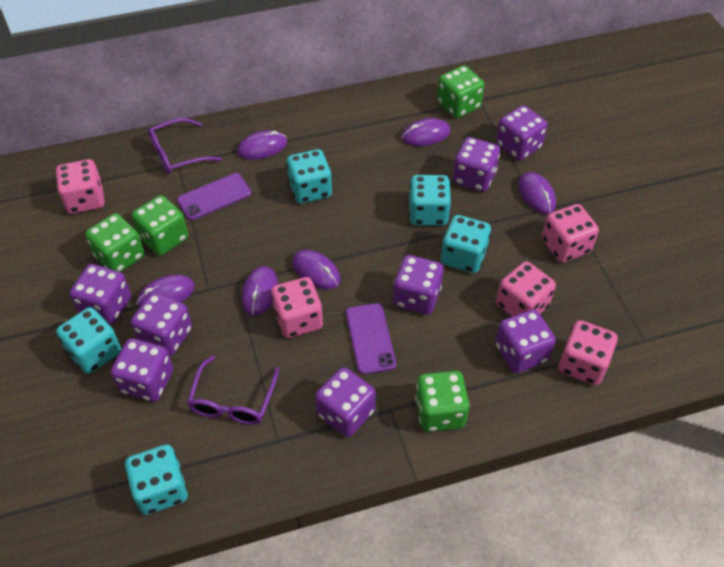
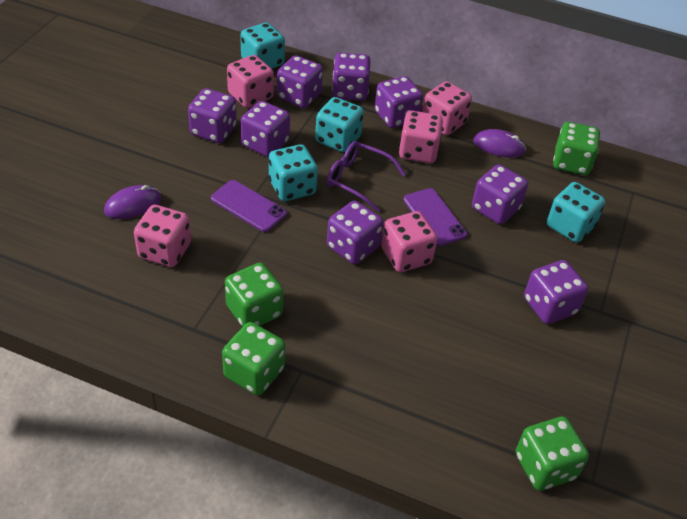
purple glasses: [148,118,222,174] [187,356,279,425] = 2 -> [327,141,406,212] = 1
purple mouse: [137,275,195,308] [237,130,288,160] [242,266,278,316] [292,250,340,290] [401,118,451,146] [518,172,556,214] = 6 -> [104,185,161,219] [473,129,526,158] = 2
turquoise dice: [56,307,121,374] [125,444,188,515] [287,149,332,204] [409,175,451,226] [441,215,491,273] = 5 -> [240,23,285,69] [269,144,318,201] [315,97,364,152] [547,182,605,243] = 4

